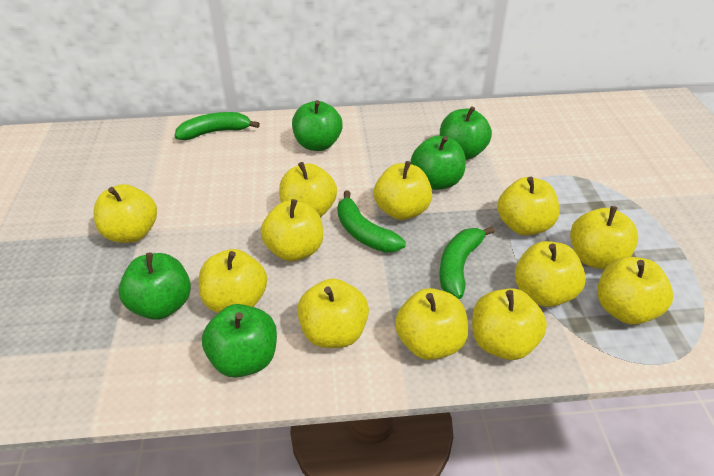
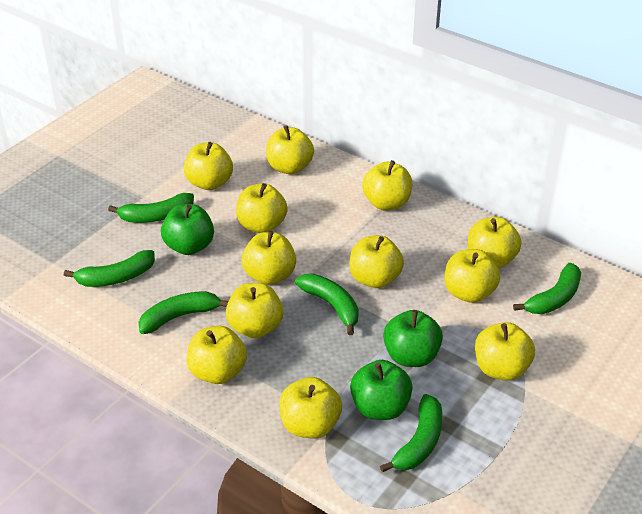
green apple: [119,253,191,320] [202,304,277,378] [292,100,343,151] [411,136,466,190] [440,106,492,160] = 5 -> [161,204,214,255] [350,360,413,420] [383,310,443,367] = 3
green banana: [175,112,260,140] [337,190,406,253] [439,226,495,299] = 3 -> [64,250,155,287] [108,193,194,223] [139,291,229,334] [295,274,359,335] [380,394,442,472] [513,263,581,314] = 6

